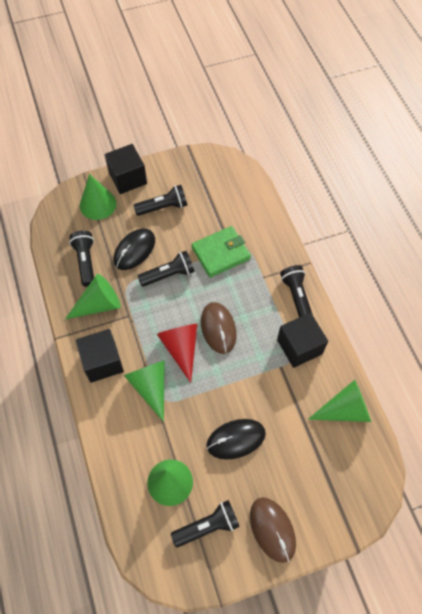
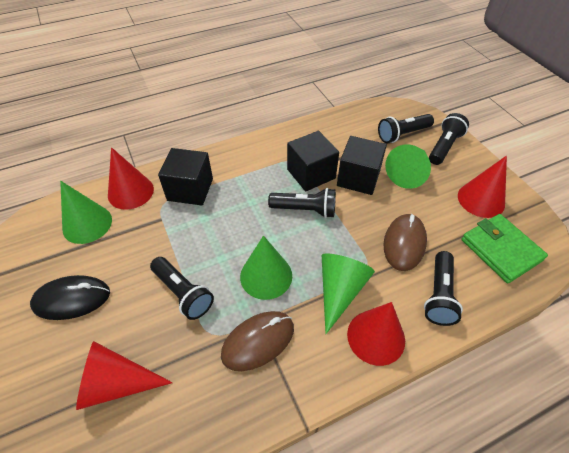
black mouse: [113,229,155,270] [206,419,266,460] = 2 -> [30,275,110,320] = 1
green cone: [65,274,121,319] [80,174,116,220] [124,360,165,422] [148,459,193,506] [308,380,371,422] = 5 -> [60,181,112,244] [240,236,292,300] [322,253,375,334] [385,144,431,189] = 4
red cone: [157,324,197,383] = 1 -> [76,341,173,410] [108,147,154,210] [347,302,405,366] [458,155,507,218] = 4

